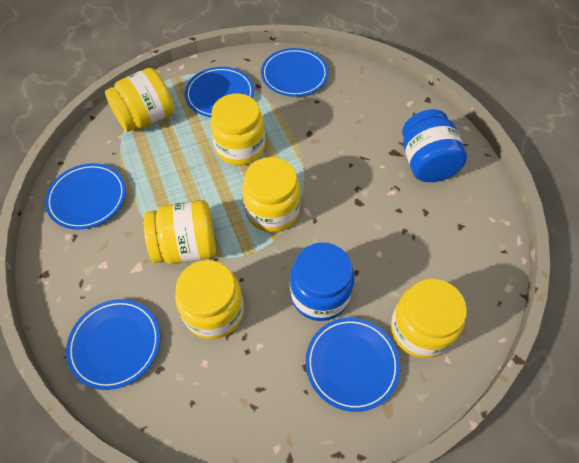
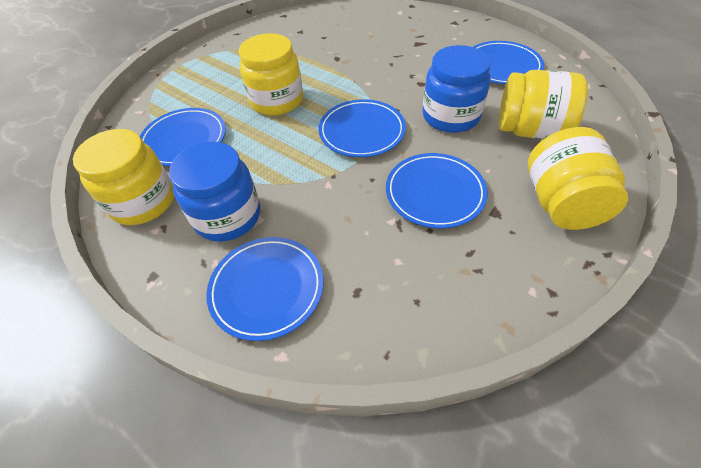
yellow jar: [105,68,174,132] [144,200,216,264] [175,260,244,339] [210,93,265,165] [242,157,300,232] [391,279,467,358] = 6 -> [73,129,174,225] [239,33,303,116] [499,70,588,139] [528,127,628,230] = 4

